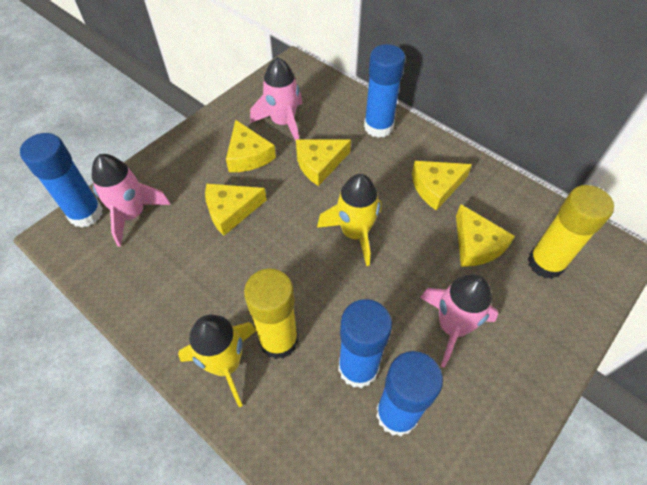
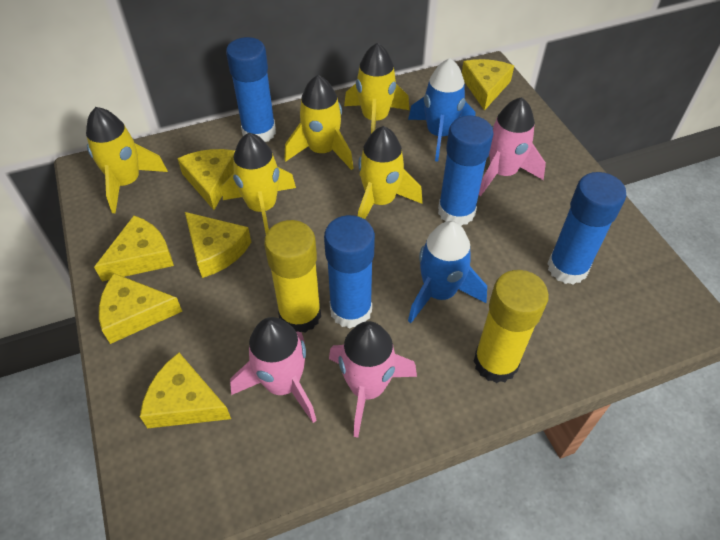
blue rocket: none = 0 -> [408,58,475,162] [408,221,487,323] = 2
yellow cheese: [205,184,267,235] [226,120,276,172] [296,139,351,186] [412,161,472,210] [456,204,515,267] = 5 -> [94,216,174,281] [99,273,183,344] [140,353,231,428] [177,149,235,210] [185,212,251,278] [462,59,514,111] = 6
yellow rocket: [178,315,256,407] [317,174,382,266] = 2 -> [86,107,168,213] [222,133,296,234] [284,75,353,170] [344,43,409,134] [358,126,423,219] = 5

